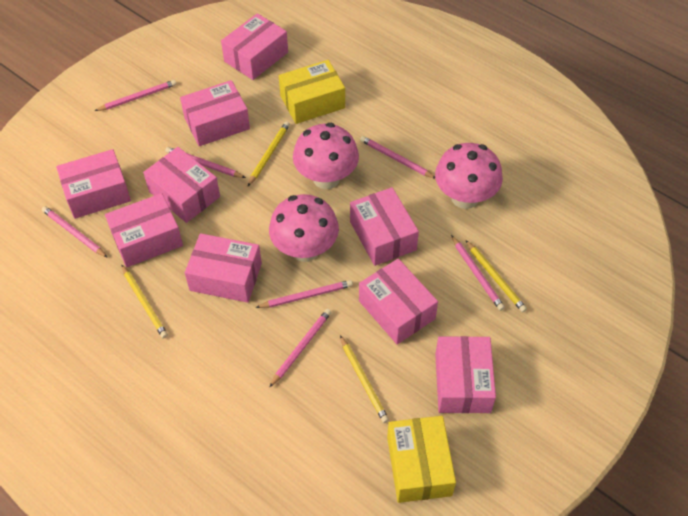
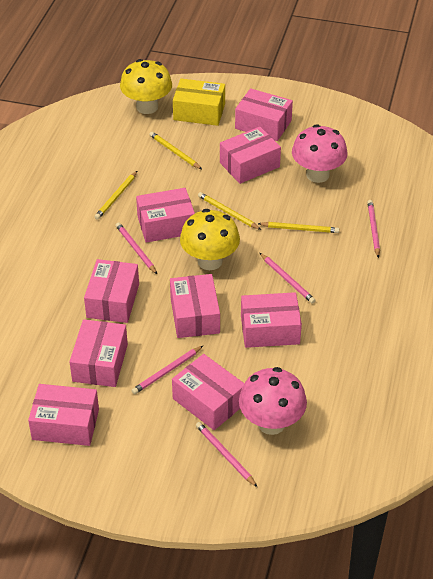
pink mushroom: [269,194,339,262] [293,123,359,189] [435,143,503,209] = 3 -> [239,367,307,435] [292,124,348,183] = 2
pink pencil: [42,206,108,258] [95,80,177,111] [165,147,246,178] [255,280,353,308] [270,309,332,387] [360,136,435,178] [451,235,505,311] = 7 -> [116,222,157,274] [132,346,203,394] [196,422,257,487] [260,253,316,304] [367,200,380,258] = 5
yellow box: [279,60,345,124] [387,416,456,503] = 2 -> [173,79,225,126] = 1
yellow mushroom: none = 0 -> [120,59,172,114] [180,209,240,270] = 2

